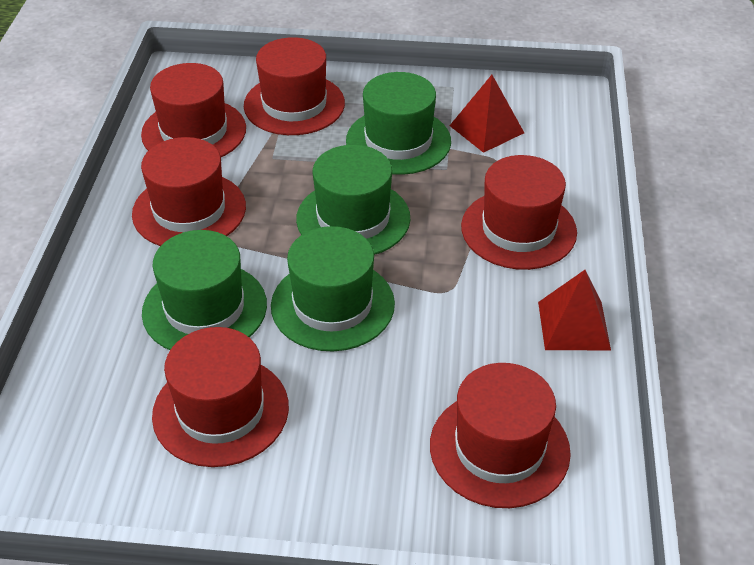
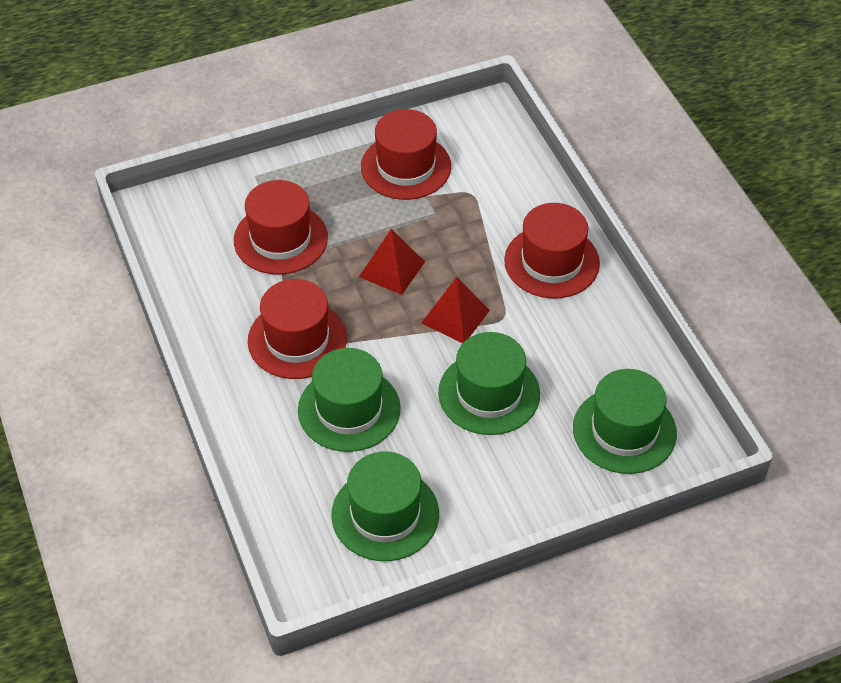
red hat: [132,137,246,246] [141,63,246,157] [152,327,289,467] [244,37,345,135] [430,363,571,508] [461,155,577,270] = 6 -> [234,180,328,275] [248,279,347,379] [361,109,451,200] [504,203,600,298] = 4

